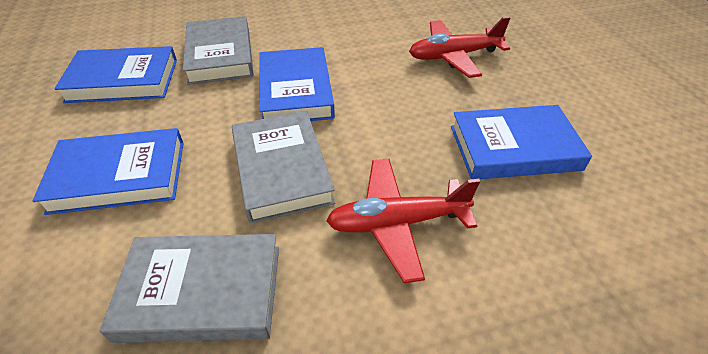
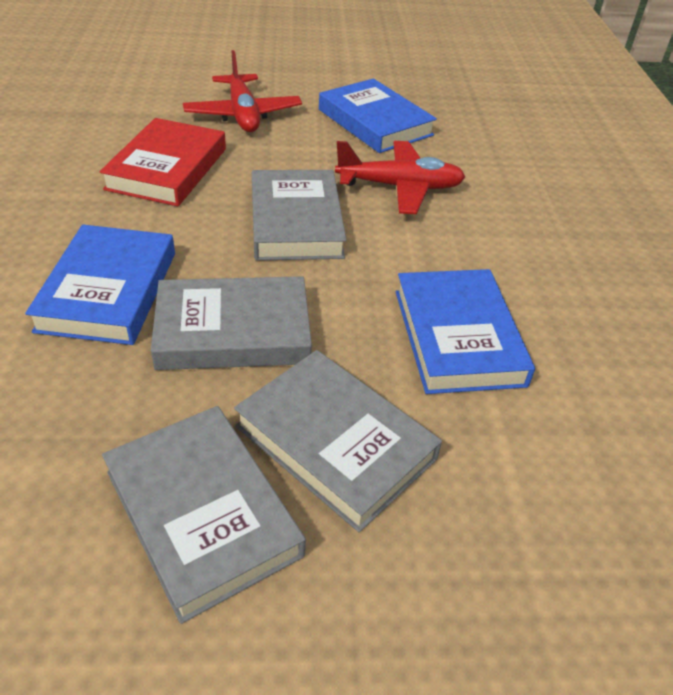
blue book: [32,128,184,215] [54,46,177,103] [259,47,335,121] [451,105,592,179] = 4 -> [25,225,175,345] [319,79,437,153] [396,269,535,394] = 3
grey book: [100,234,279,343] [183,16,254,85] [232,111,335,224] = 3 -> [102,406,306,624] [151,276,312,370] [234,350,442,532] [252,170,346,261] = 4
red book: none = 0 -> [99,118,226,206] = 1

